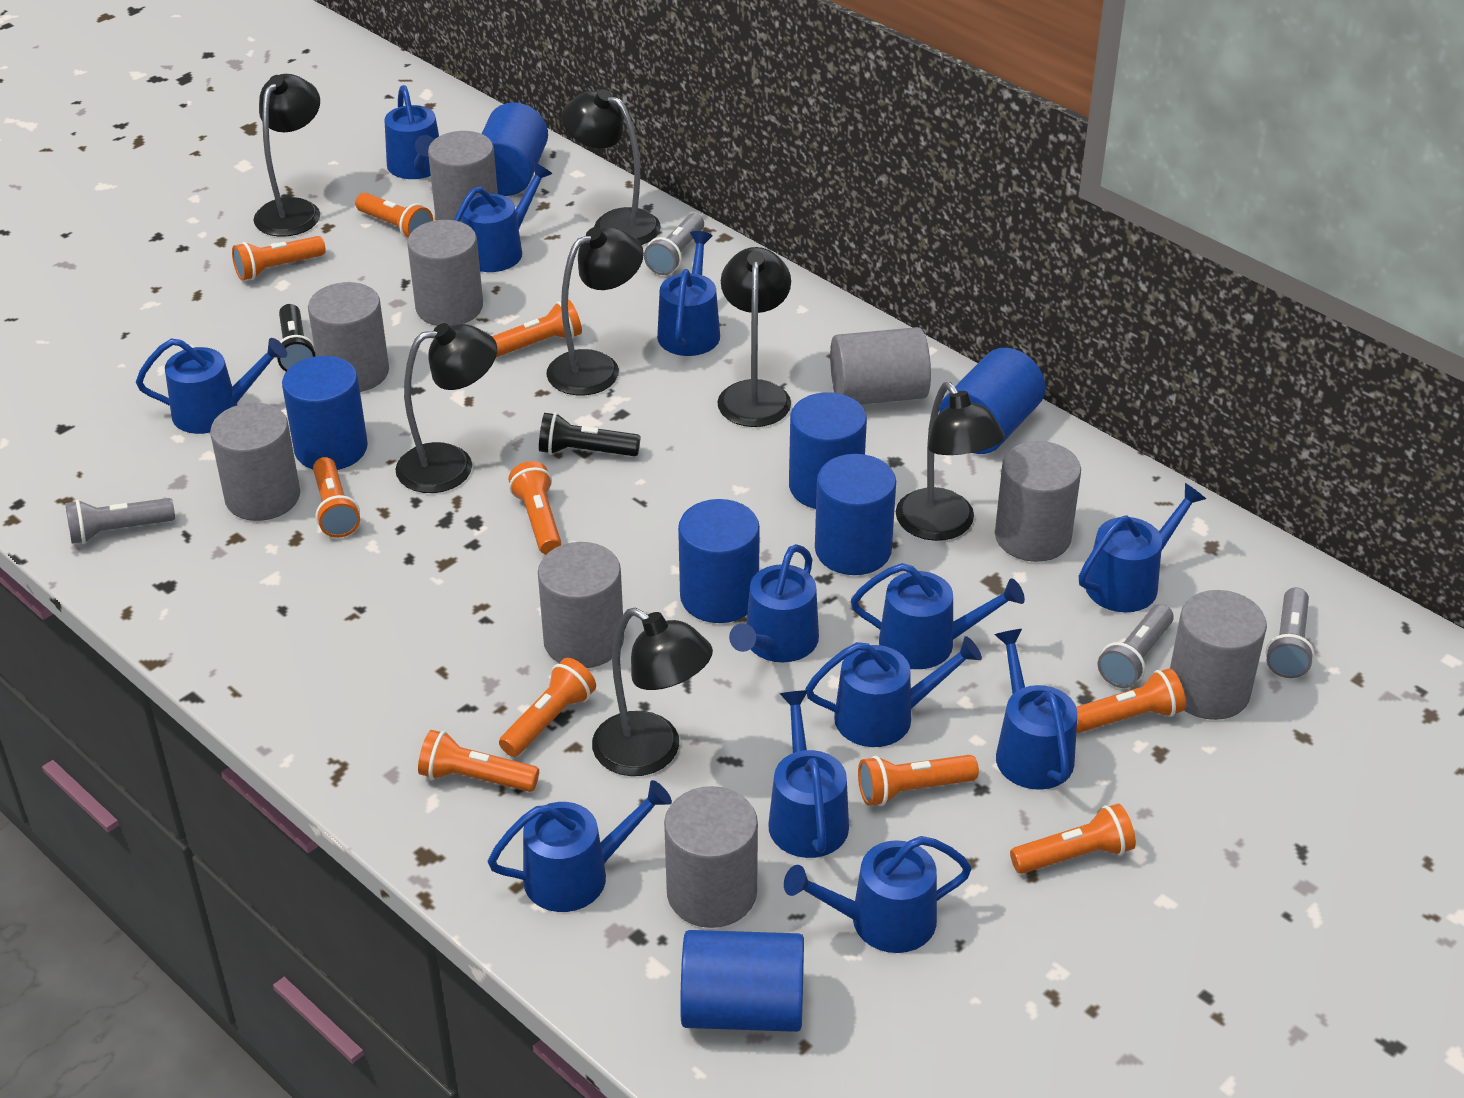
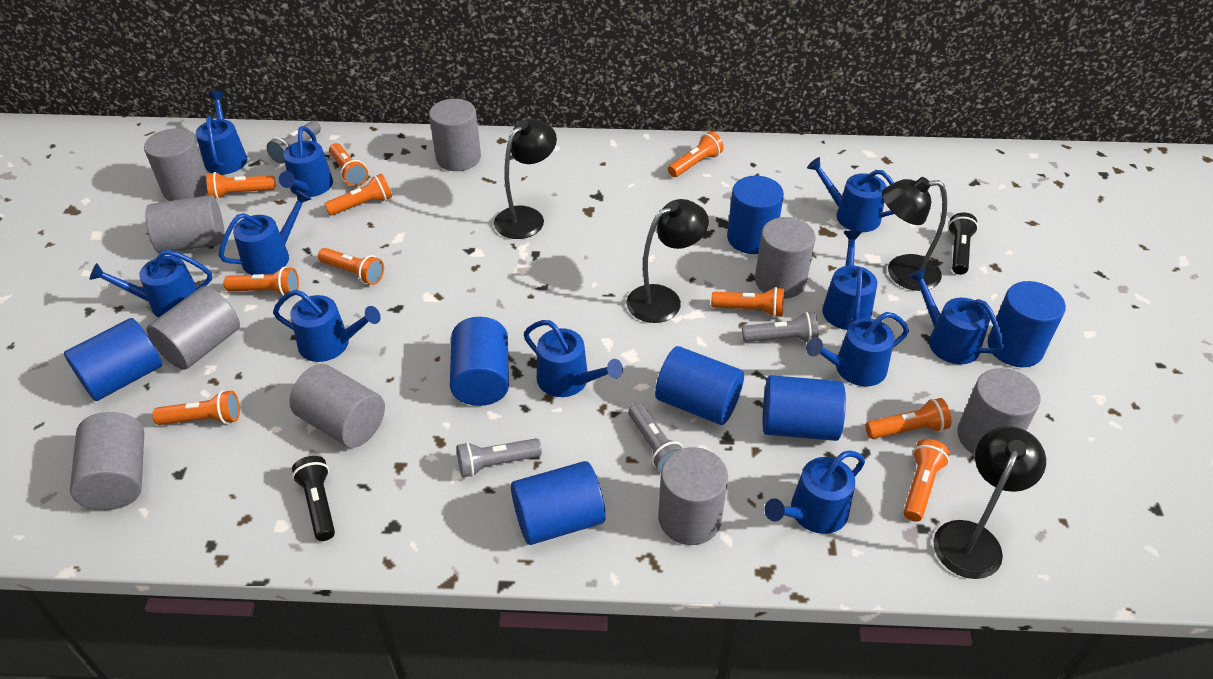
black lamp: [253,74,320,237] [395,323,497,493] [546,227,644,395] [562,89,661,245] [592,607,713,776] [717,247,791,427] [896,382,1005,541] = 7 -> [494,118,557,239] [627,199,709,323] [882,177,947,291] [933,426,1046,579] = 4
blue watering can: [136,338,287,434] [384,85,439,179] [454,162,552,272] [488,780,672,912] [657,231,720,356] [729,544,819,662] [768,690,849,858] [784,836,972,953] [805,636,982,747] [851,563,1025,669] [994,629,1077,790] [1079,483,1206,612] = 12 -> [90,250,212,318] [196,91,247,175] [219,190,311,275] [273,290,381,362] [279,126,333,197] [524,320,623,397] [764,451,865,534] [806,312,909,386] [807,157,894,232] [822,231,877,330] [908,268,1004,364] = 11

